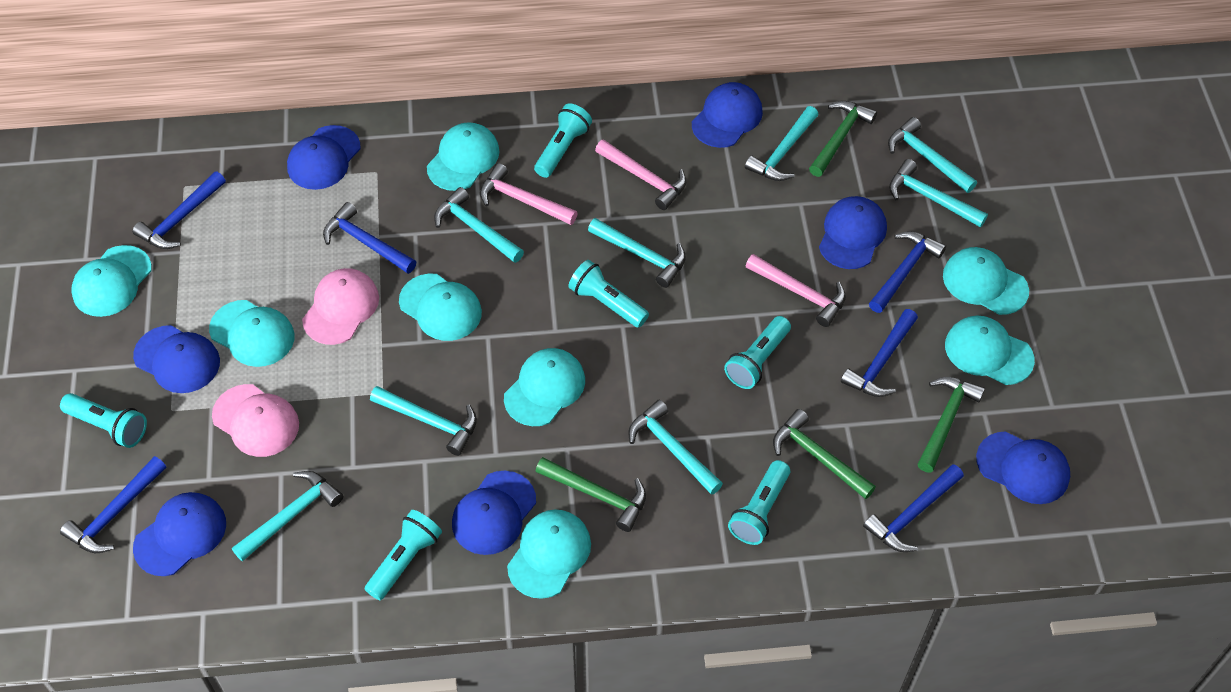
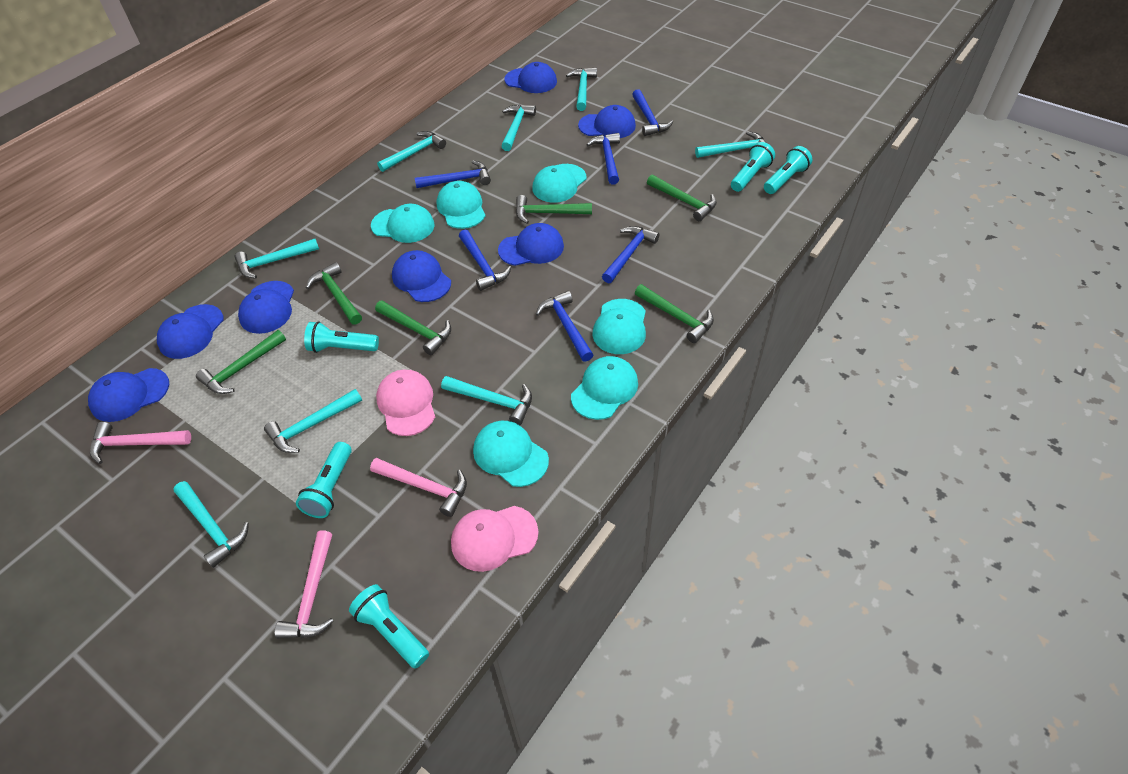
green hammer: [536,457,646,532] [773,409,876,499] [809,101,877,177] [918,377,985,473] = 4 -> [196,330,286,394] [306,262,362,325] [375,301,451,355] [516,195,592,224] [635,284,714,343] [647,175,717,221] = 6
turquoise cap: [72,245,152,317] [209,300,294,367] [399,274,482,341] [427,122,499,191] [504,348,585,426] [507,510,591,599] [943,247,1029,315] [945,316,1035,385] = 8 -> [371,204,435,243] [437,181,486,229] [473,421,549,487] [533,164,586,203] [571,356,638,420] [592,299,646,354] = 6
turquoise flashlight: [60,393,147,448] [365,510,442,600] [534,104,592,178] [569,260,649,328] [724,316,791,389] [728,460,790,545] = 6 -> [296,442,352,518] [304,321,379,353] [349,584,429,669] [731,142,775,192] [764,146,812,194] = 5

